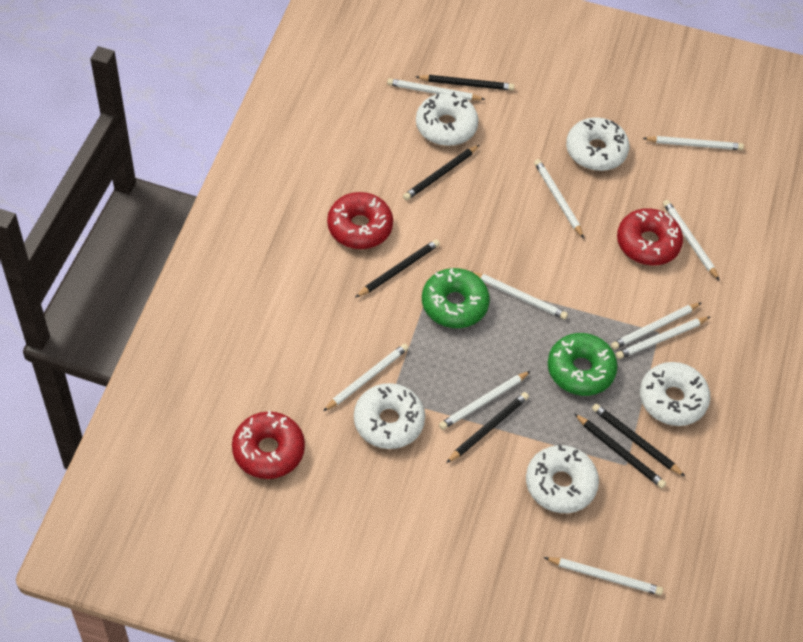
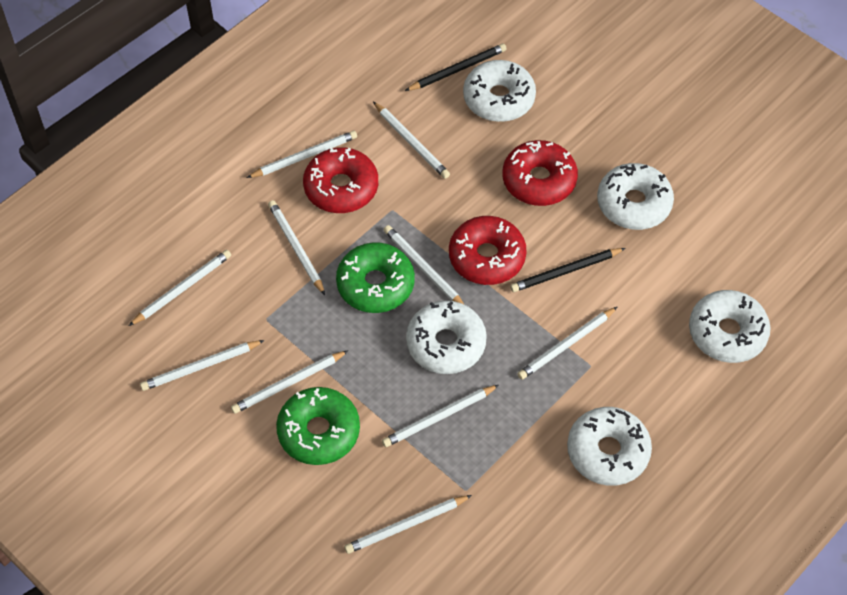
black pencil: [355,239,440,298] [403,145,479,200] [416,75,514,91] [446,392,529,463] [574,413,666,488] [592,403,685,476] = 6 -> [405,44,507,91] [510,248,625,292] = 2

